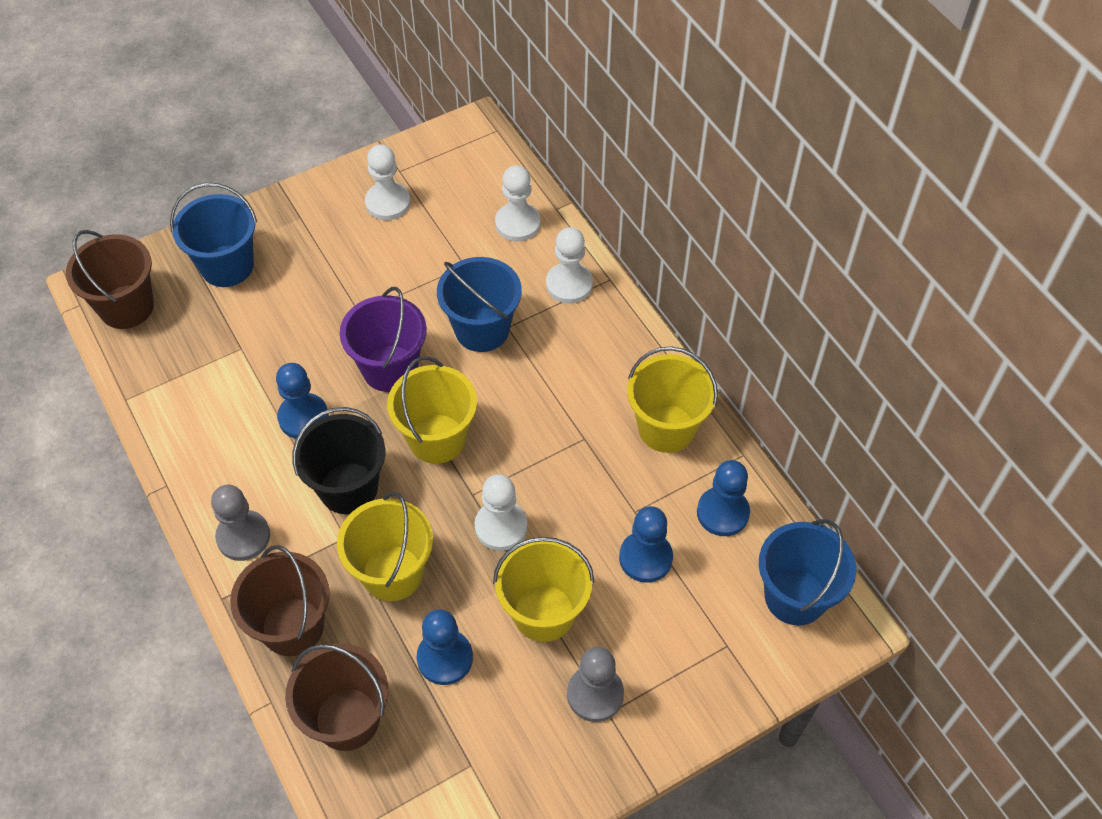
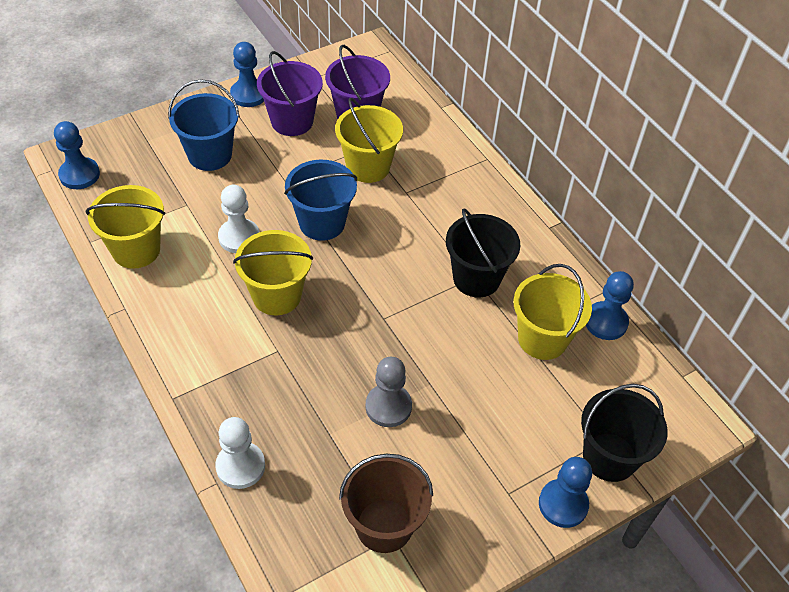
black bucket: [292,407,386,514] = 1 -> [446,208,521,297] [581,384,668,482] = 2
blue bucket: [170,183,257,287] [437,257,522,352] [759,519,856,626] = 3 -> [168,79,240,171] [284,160,357,241] = 2
brown bucket: [66,230,154,329] [230,545,330,656] [285,644,388,751] = 3 -> [339,454,433,553] = 1
grey pawn: [211,485,270,561] [567,647,624,722] = 2 -> [365,357,412,427] = 1
purple bucket: [340,287,427,392] = 1 -> [257,51,323,136] [325,45,390,119] = 2
white pawn: [365,144,410,220] [475,474,528,551] [495,165,541,241] [546,227,593,304] = 4 -> [215,417,265,489] [218,185,259,253] = 2

